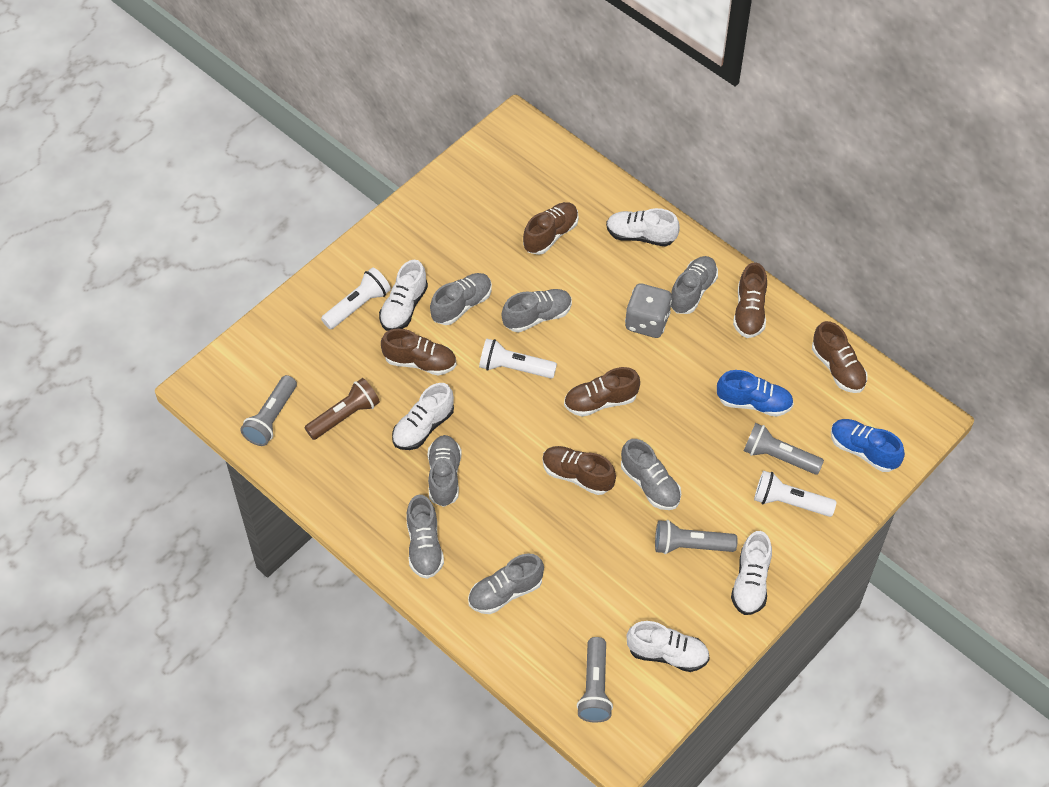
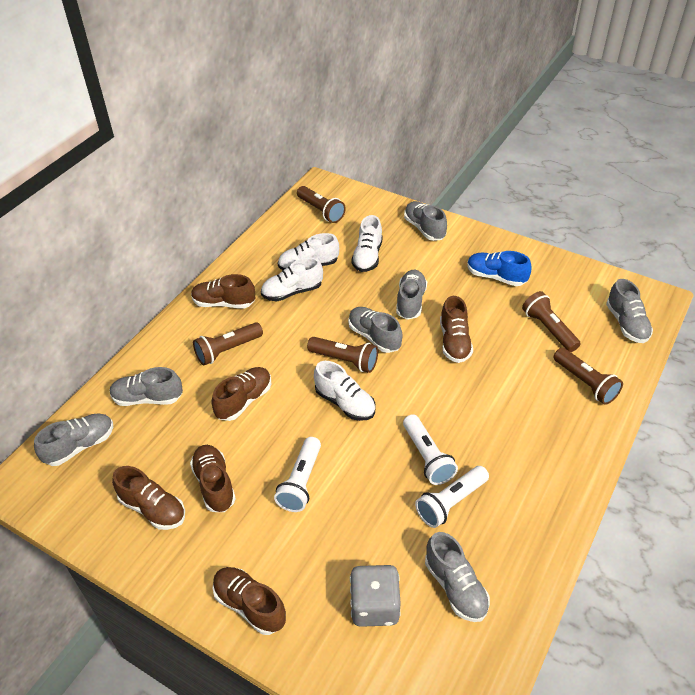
blue shoe: [717,370,794,417] [831,419,905,472] = 2 -> [467,251,531,286] = 1
brown flashlight: [305,378,380,440] = 1 -> [193,322,263,365] [297,186,346,223] [307,337,378,373] [522,291,581,352] [554,348,623,405] = 5
grey flashlight: [240,375,297,446] [577,637,613,723] [655,520,738,554] [744,423,824,475] = 4 -> none = 0
white shoe: [379,260,428,331] [392,383,454,450] [606,208,680,247] [627,621,710,672] [731,531,772,615] = 5 -> [261,257,323,302] [278,233,339,270] [314,361,376,421] [351,215,383,272] = 4

